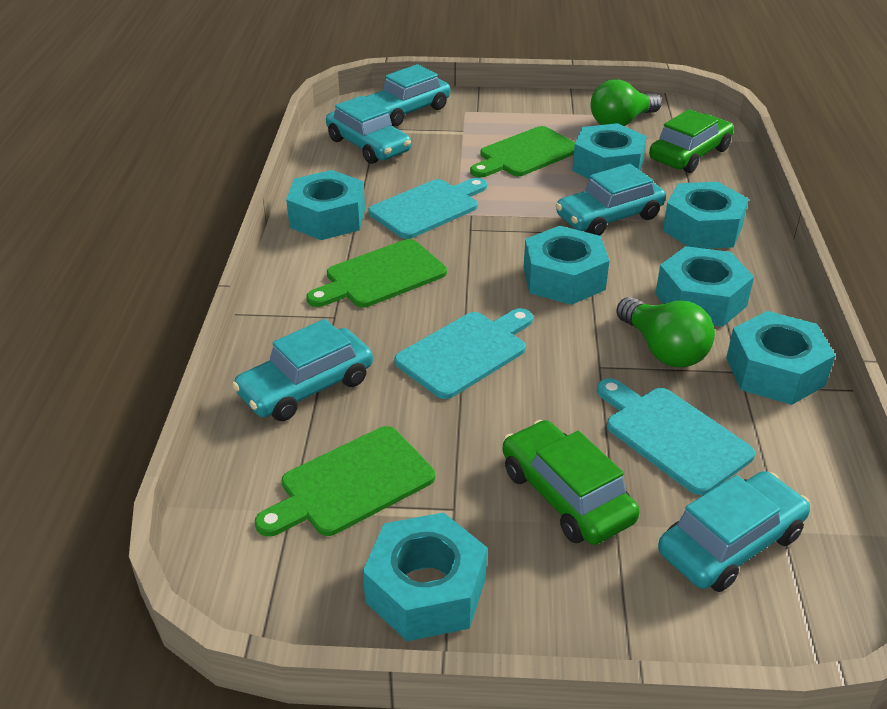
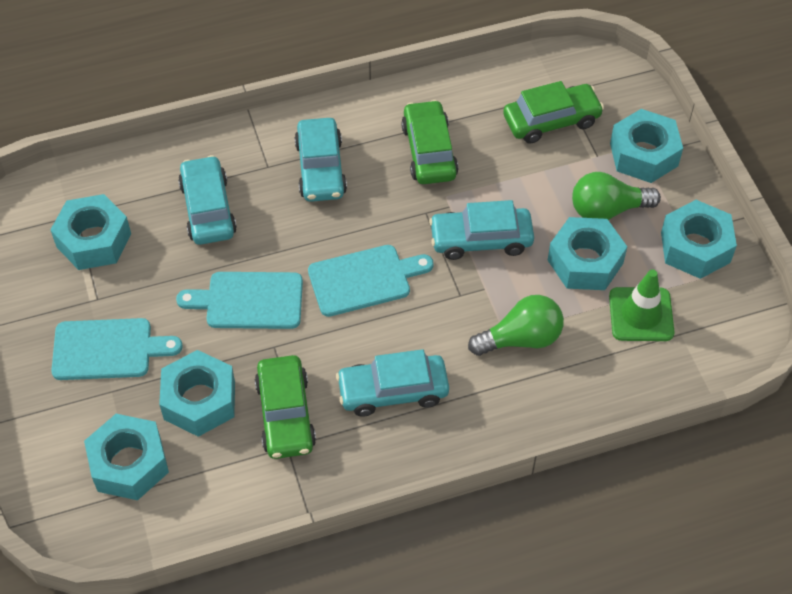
green car: [502,420,640,545] [649,109,734,173] = 2 -> [255,355,316,459] [401,100,458,184] [503,81,604,144] = 3
green cutting board: [255,426,435,536] [306,239,447,308] [470,126,575,177] = 3 -> none = 0
green traffic cone: none = 0 -> [609,269,674,341] = 1
turquoise car: [232,319,373,421] [326,96,411,164] [365,64,450,127] [556,164,666,236] [658,471,810,592] = 5 -> [178,155,237,245] [294,118,347,202] [336,349,449,417] [429,200,534,260] = 4
turquoise nut: [286,170,365,240] [363,513,487,641] [523,226,609,305] [572,123,647,179] [655,246,754,327] [663,182,749,249] [726,311,836,405] = 7 -> [50,194,131,270] [84,414,169,500] [159,350,235,437] [548,217,627,290] [610,109,683,183] [661,200,737,279] = 6

